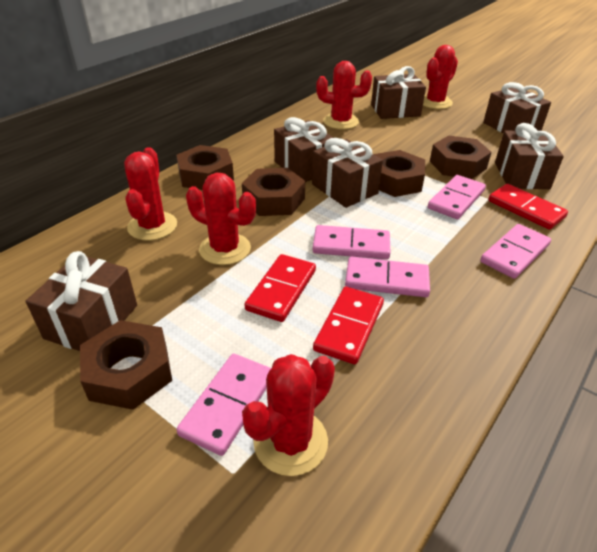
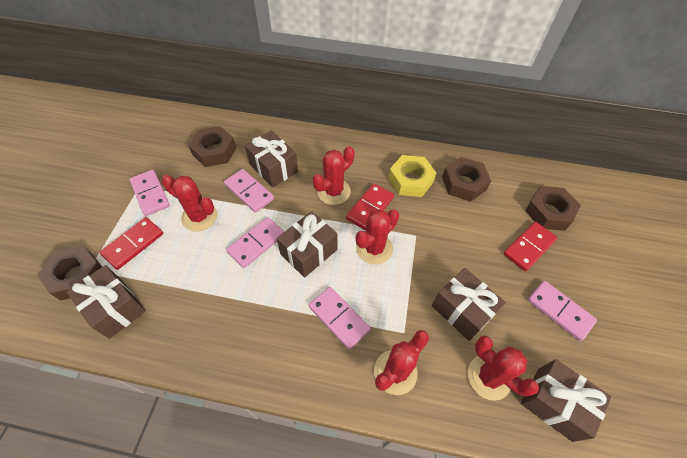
brown gift: [26,251,137,351] [274,117,333,182] [312,138,383,208] [371,66,426,119] [483,82,551,133] [495,123,564,189] = 6 -> [66,265,146,339] [245,130,298,188] [277,211,338,278] [432,268,506,341] [521,359,611,442] = 5
brown nut: [80,320,172,410] [176,145,234,190] [242,168,305,216] [374,150,425,197] [430,135,492,179] = 5 -> [37,246,102,301] [188,126,236,167] [442,157,491,202] [525,186,581,231] = 4
yellow nut: none = 0 -> [388,155,436,197] = 1

